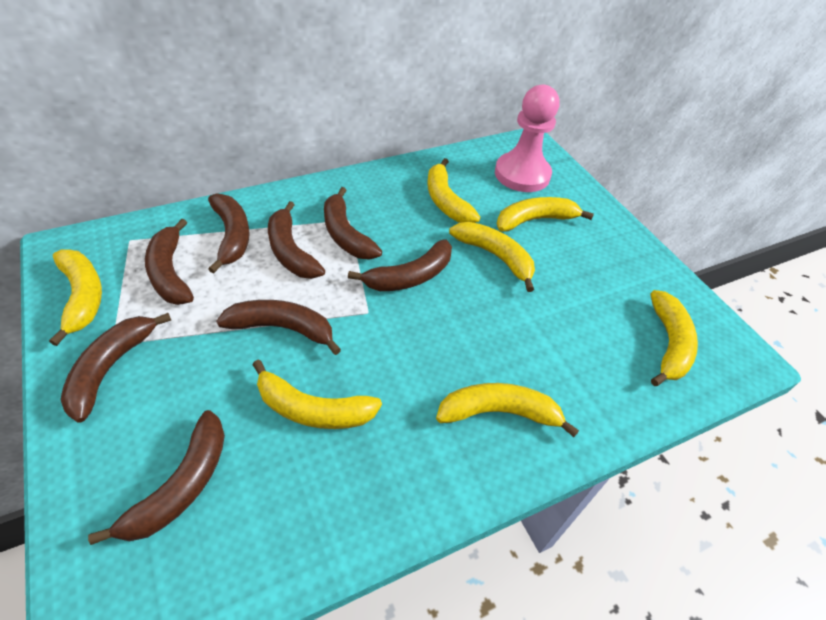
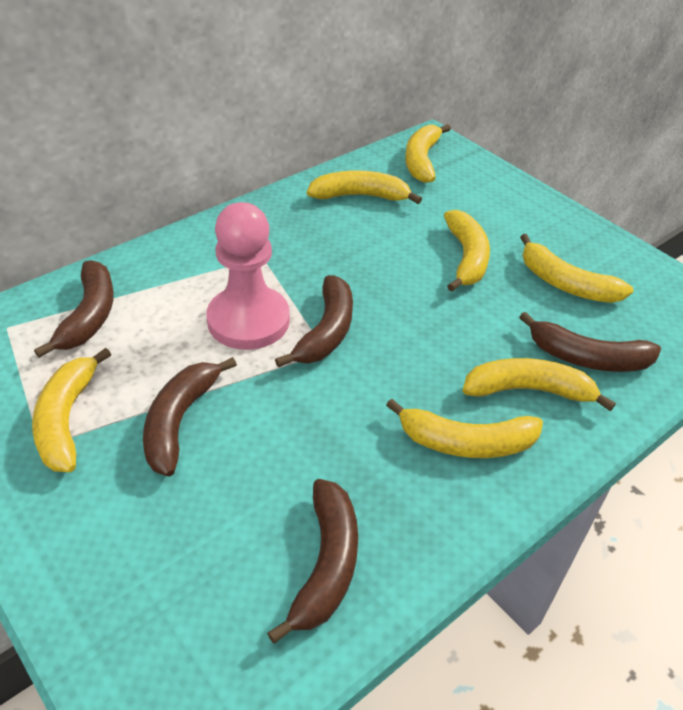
brown banana: [60,313,171,422] [88,410,225,545] [145,219,194,305] [208,193,250,274] [216,300,341,355] [268,201,325,279] [324,187,382,260] [348,239,452,291] = 8 -> [34,260,114,358] [143,357,237,476] [267,479,358,644] [275,275,353,368] [519,312,661,372] = 5

